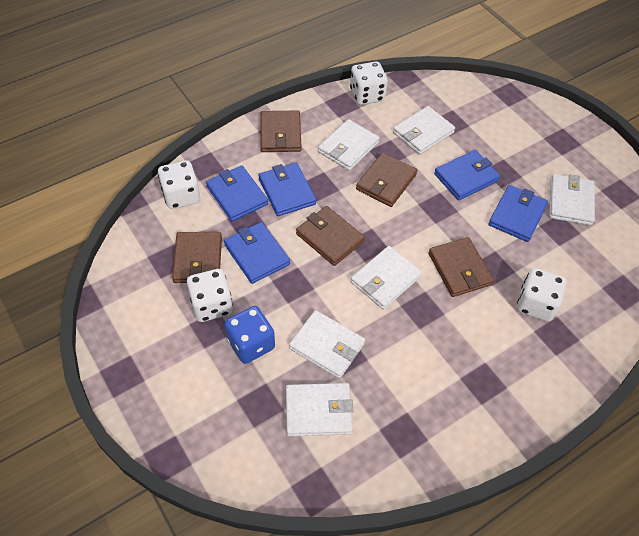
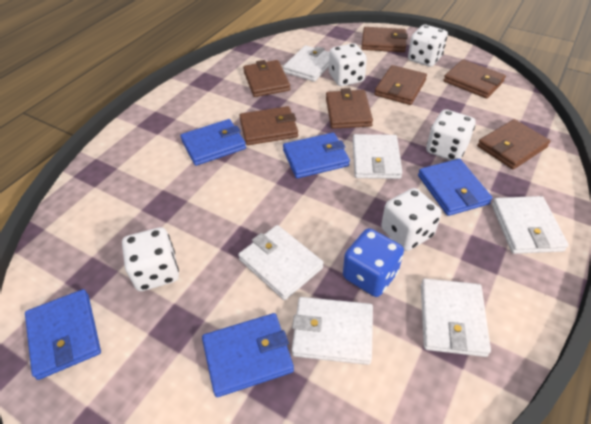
brown wallet: [172,232,222,283] [260,110,301,152] [296,206,365,266] [356,153,418,207] [428,237,494,297] = 5 -> [239,106,298,145] [243,60,290,97] [326,88,373,129] [361,27,408,52] [374,65,427,105] [444,59,506,98] [477,119,550,169] = 7
white dice: [158,160,200,209] [187,269,233,322] [350,62,388,105] [517,268,567,322] = 4 -> [122,227,179,291] [329,43,367,86] [381,188,442,251] [408,25,448,67] [426,109,476,160] = 5

